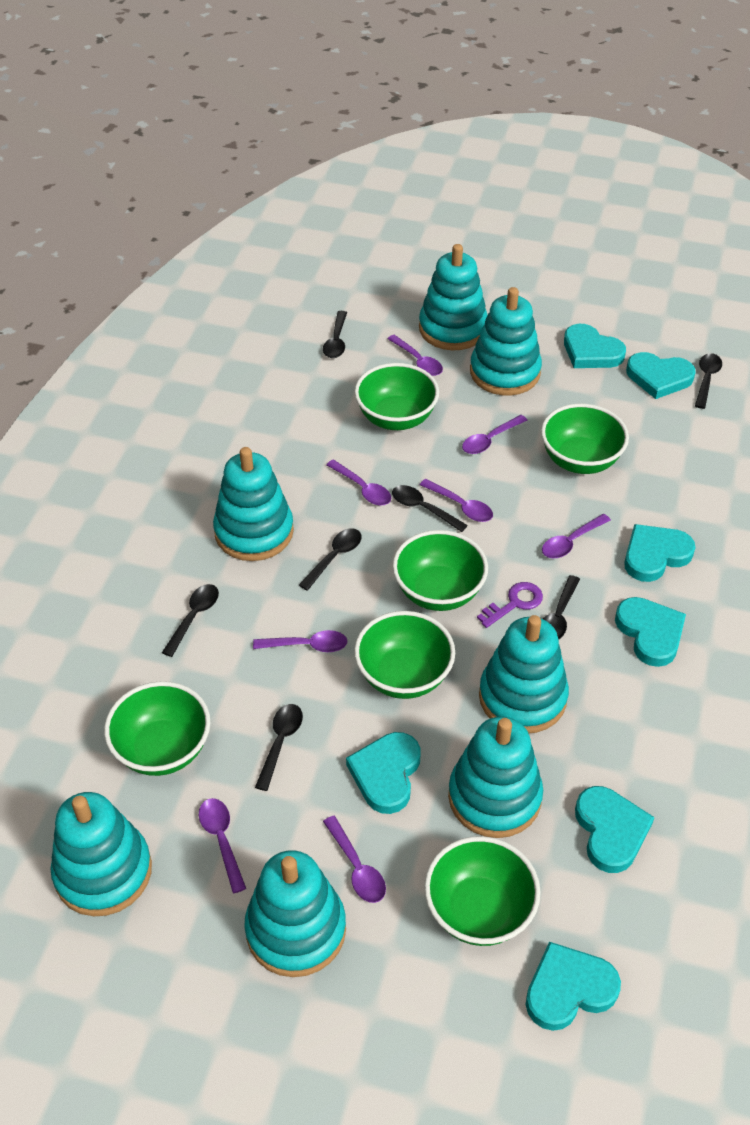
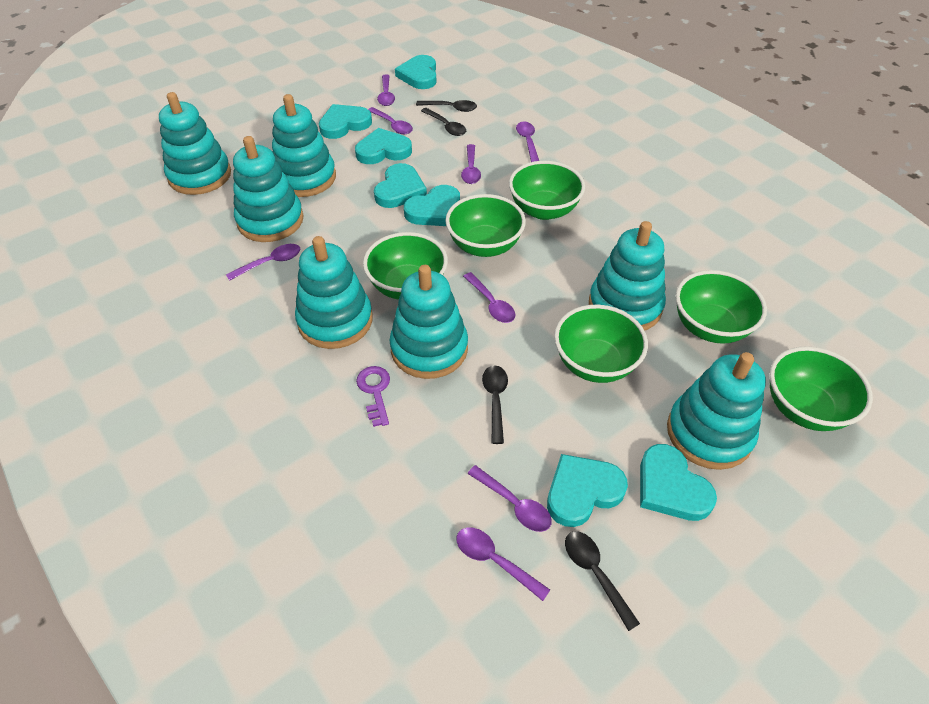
black spoon: [162,584,219,657] [255,704,303,791] [299,528,362,591] [323,311,347,358] [392,485,468,532] [543,575,580,640] [695,353,722,409] = 7 -> [416,100,477,112] [421,108,466,136] [482,365,508,444] [565,531,640,631] = 4

